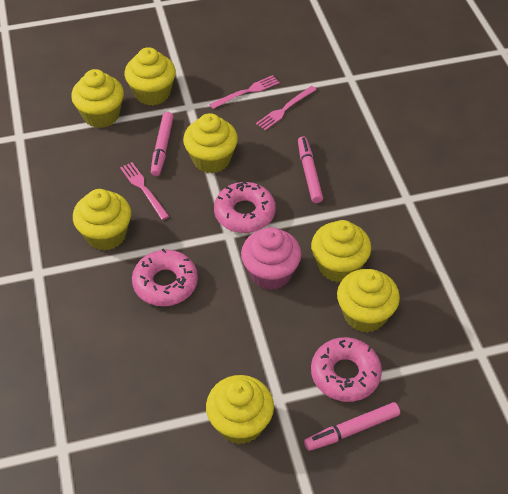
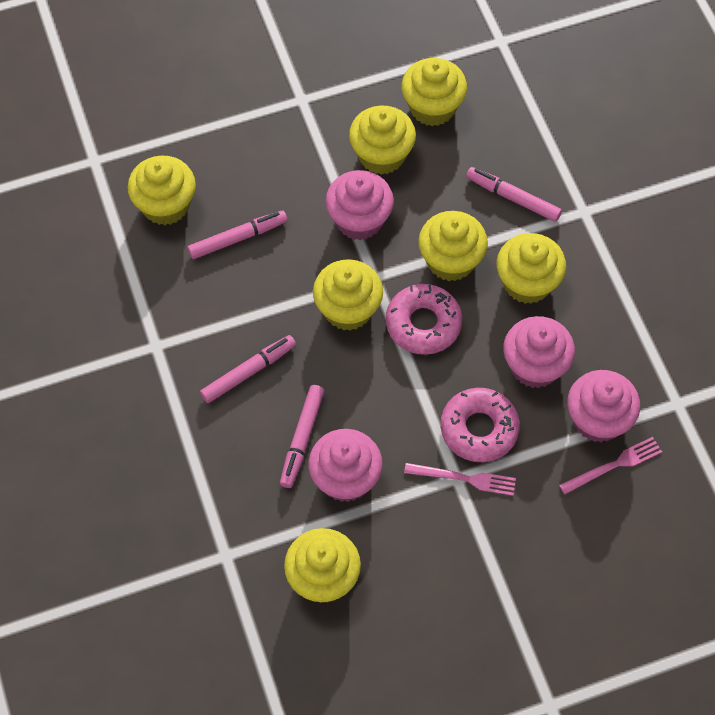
pink cupcake: [241,227,302,290] = 1 -> [308,429,383,502] [325,170,394,240] [503,316,575,388] [567,370,640,442] = 4
pink donut: [132,249,198,306] [214,181,276,233] [311,337,382,402] = 3 -> [386,284,462,355] [441,388,520,462] = 2
pink fork: [120,162,169,220] [209,75,280,109] [256,86,317,130] = 3 -> [404,463,516,496] [559,437,662,495] = 2
pink marker: [151,112,174,176] [298,136,323,203] [304,402,400,451] = 3 -> [188,211,287,259] [200,335,296,403] [280,385,324,488] [466,167,562,222] = 4

